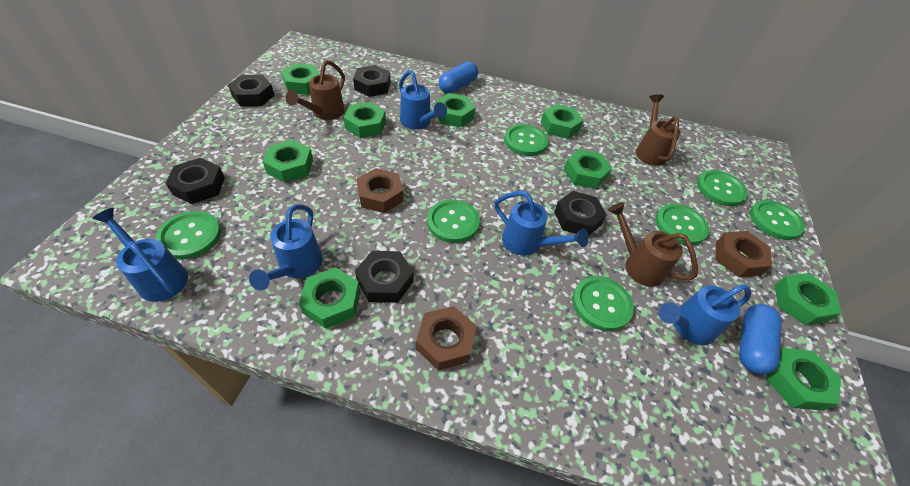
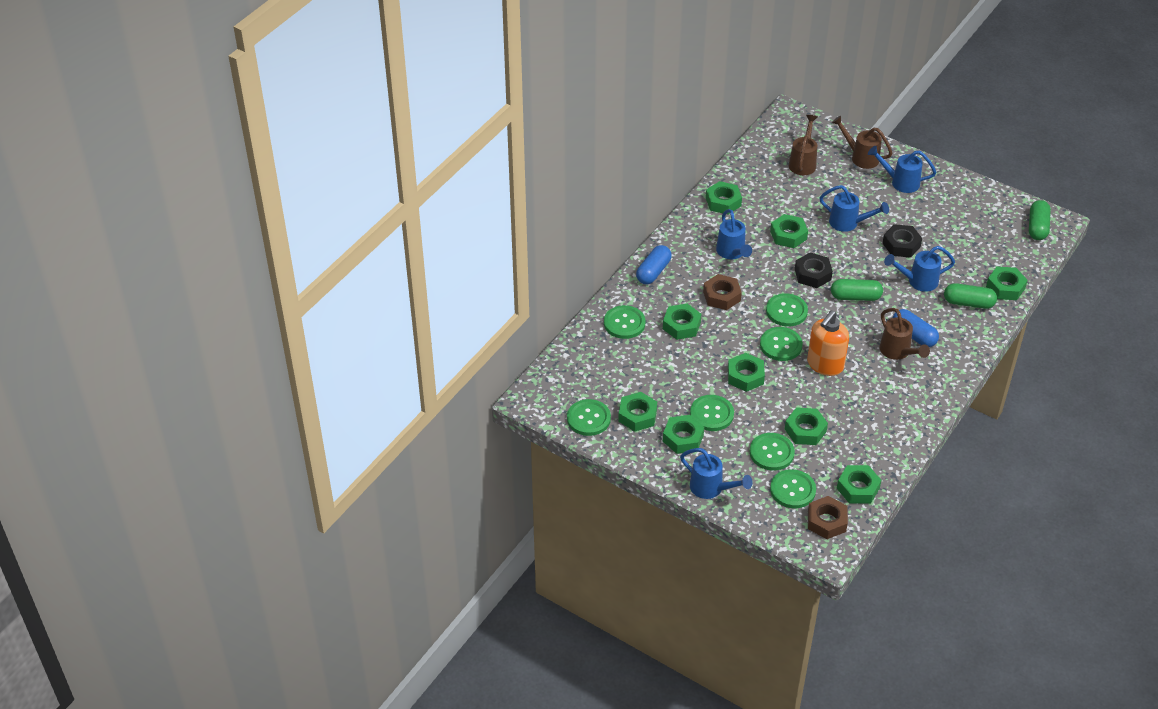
black nut: [165,158,225,204] [228,75,275,107] [353,65,391,97] [355,251,413,303] [554,191,607,236] = 5 -> [795,252,833,288] [882,224,922,258] = 2
brown nut: [356,168,404,213] [416,306,477,370] [716,231,772,277] = 3 -> [703,274,742,310] [808,496,848,539] = 2
green capsule: none = 0 -> [831,279,883,301] [944,283,997,309] [1029,200,1051,240] = 3
orange soap dispenser: none = 0 -> [807,310,849,376] = 1

